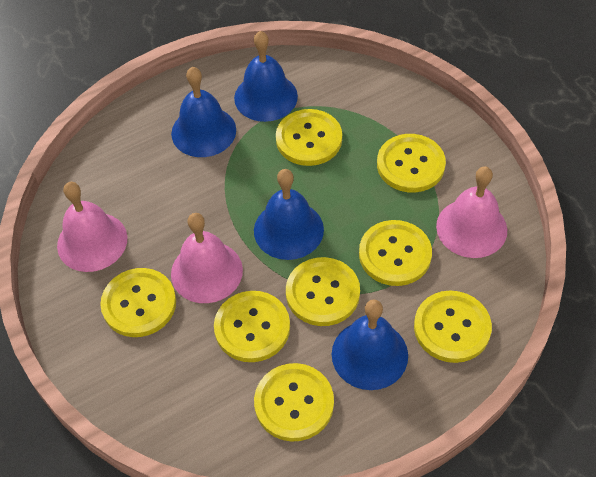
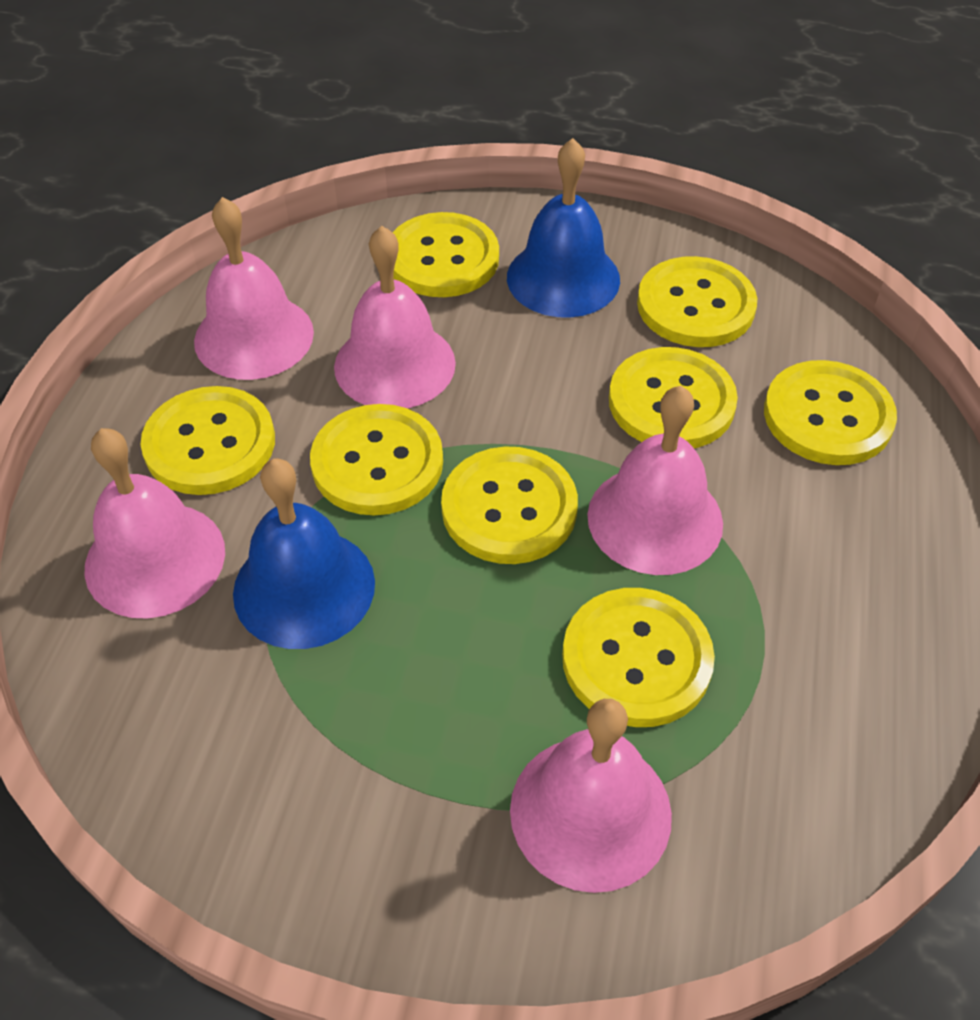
blue bell: [171,67,236,157] [234,31,298,122] [254,169,324,260] [332,299,408,390] = 4 -> [233,458,375,649] [507,138,620,318] = 2
pink bell: [57,182,127,272] [171,213,243,303] [436,166,507,258] = 3 -> [84,428,225,619] [194,197,314,380] [334,226,456,408] [510,699,672,893] [587,386,723,575] = 5

